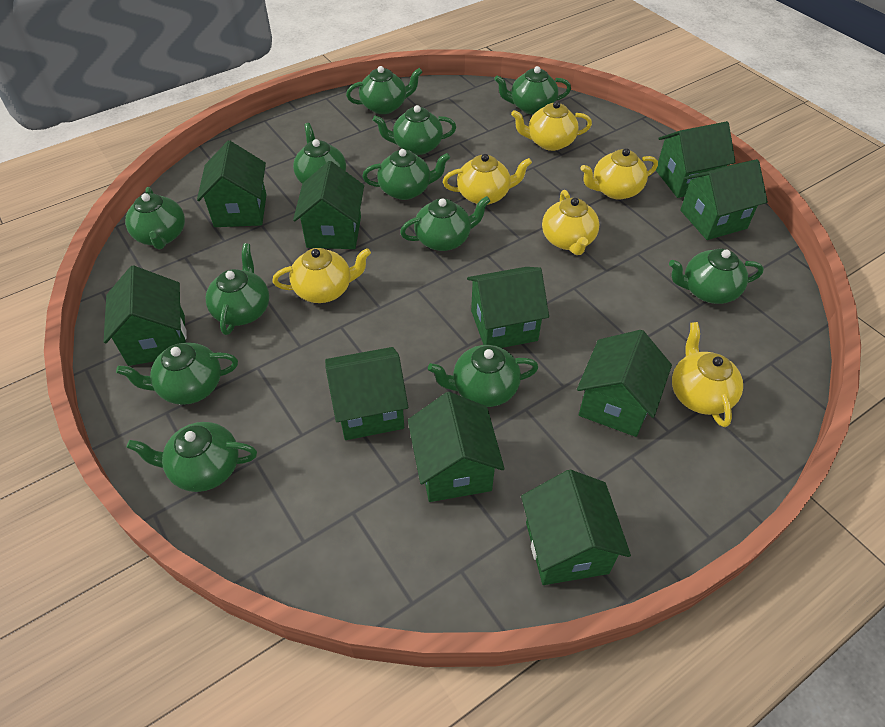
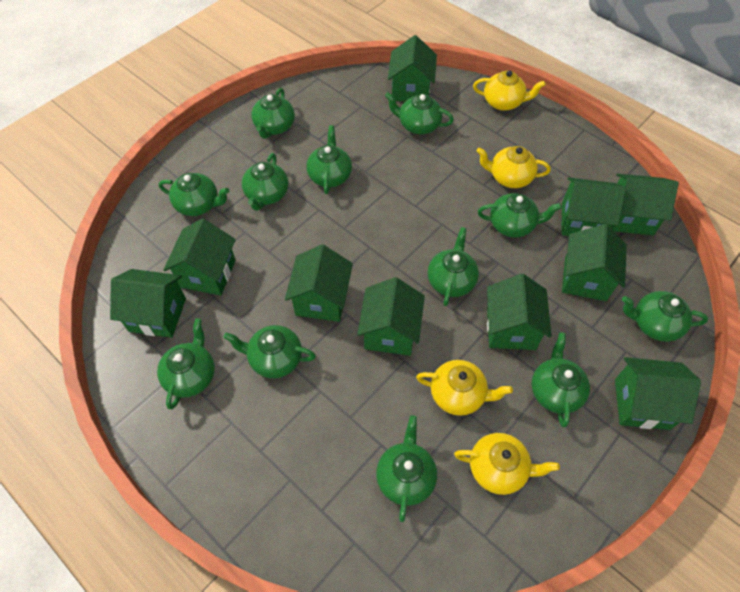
yellow teapot: [273,248,371,303] [443,154,532,205] [511,101,592,151] [542,190,600,255] [580,148,658,199] [672,322,743,427] = 6 -> [416,360,513,416] [454,433,560,495] [473,70,546,111] [476,146,551,188] = 4

